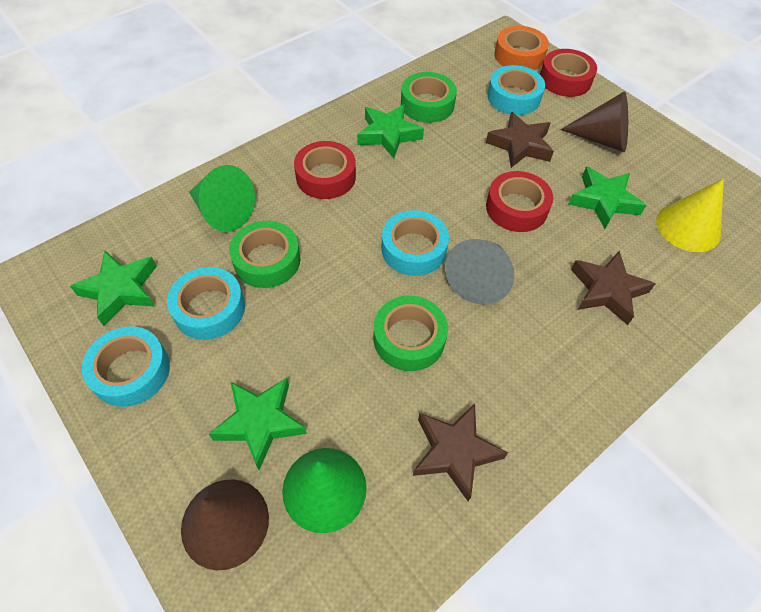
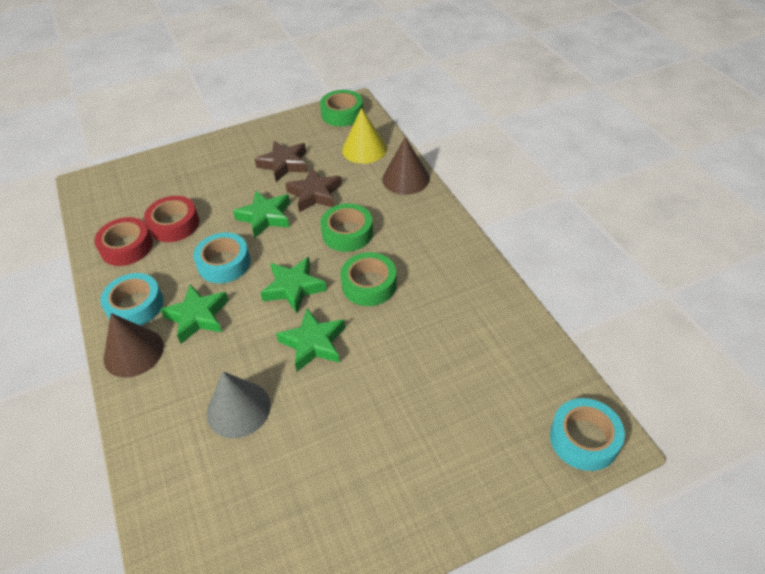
brown star: [413,404,508,501] [486,112,554,168] [571,251,655,325] = 3 -> [254,141,307,182] [285,168,342,212] = 2
green cone: [189,165,255,232] [282,448,367,533] = 2 -> none = 0
orange tape: [494,26,549,70] = 1 -> none = 0
red tape: [294,141,356,199] [486,171,553,232] [540,49,597,97] = 3 -> [94,217,153,266] [144,196,199,242] = 2
turquoise tape: [82,327,170,407] [167,267,245,340] [381,210,449,276] [487,65,545,115] = 4 -> [100,273,164,326] [193,233,251,283] [550,398,625,471] = 3

